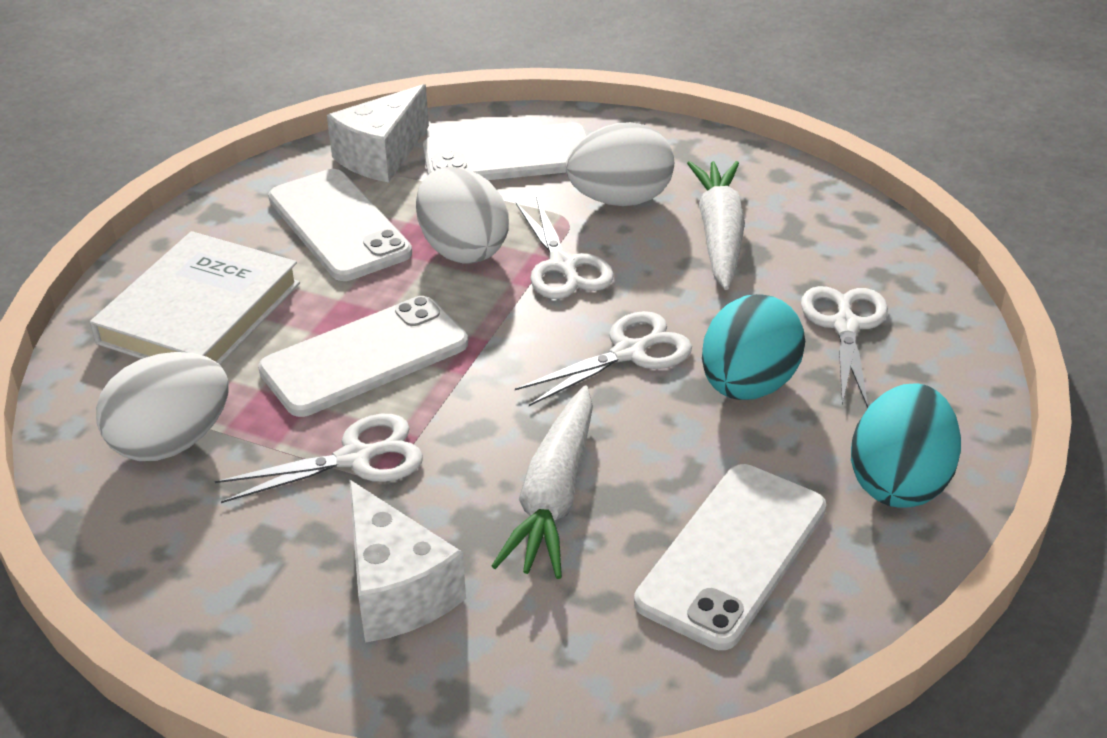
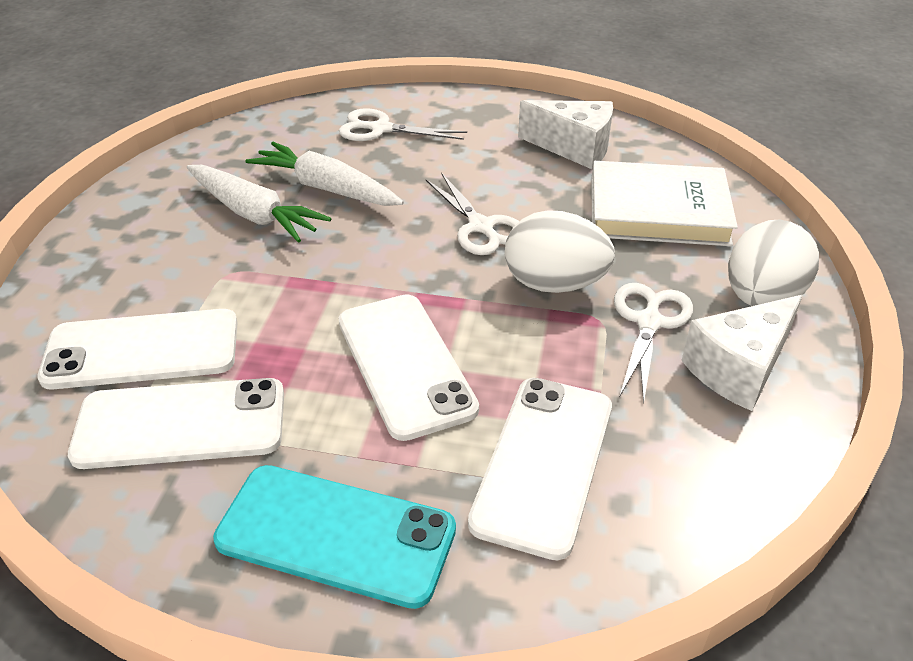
turquoise egg: [702,294,805,400] [851,383,961,508] = 2 -> none = 0
turquoise phone: none = 0 -> [213,465,456,609] = 1
white egg: [96,352,229,461] [416,167,509,264] [566,122,674,206] = 3 -> [505,210,615,293] [728,220,819,306] = 2
white scissors: [215,414,423,503] [515,311,692,406] [516,197,614,299] [801,286,888,408] = 4 -> [339,108,467,141] [426,174,519,255] [614,283,693,404] = 3

